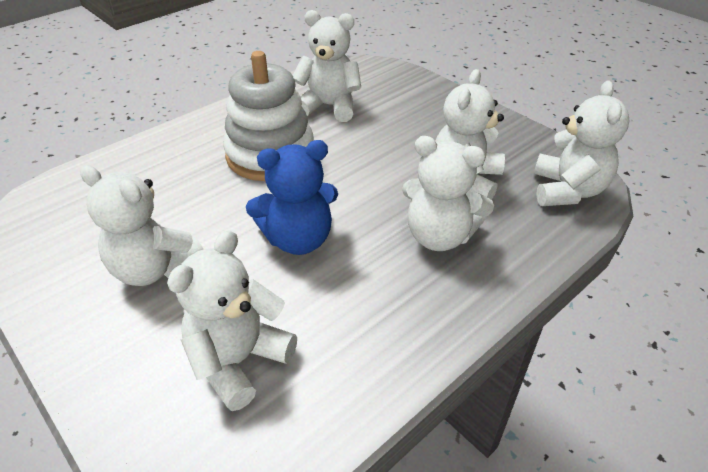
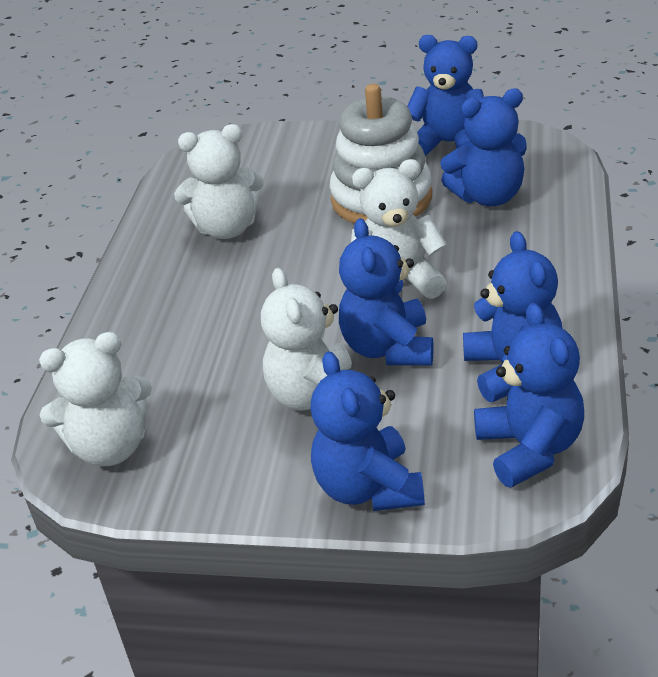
blue teddy bear: [246,140,338,255] = 1 -> [310,351,425,511] [339,218,434,365] [407,35,484,156] [440,88,527,206] [463,231,562,402] [474,303,584,488] = 6
white teddy bear: [80,165,203,286] [167,230,297,411] [292,10,361,122] [402,136,494,251] [435,69,505,200] [534,80,629,206] = 6 -> [39,332,152,466] [174,124,264,239] [261,268,352,411] [351,159,447,299] = 4

